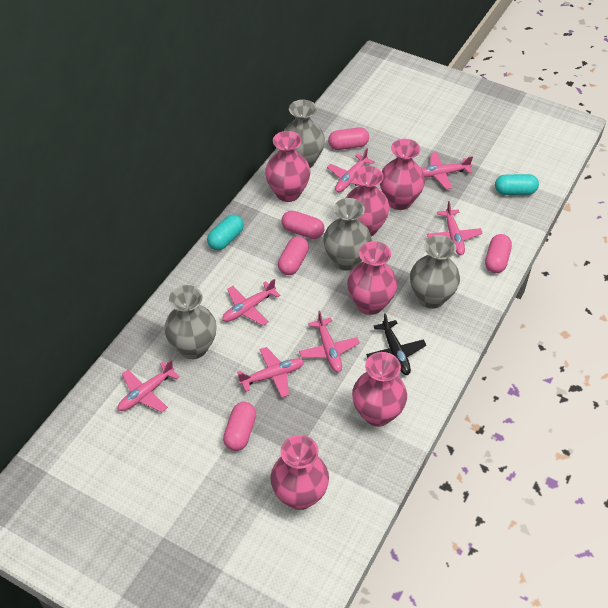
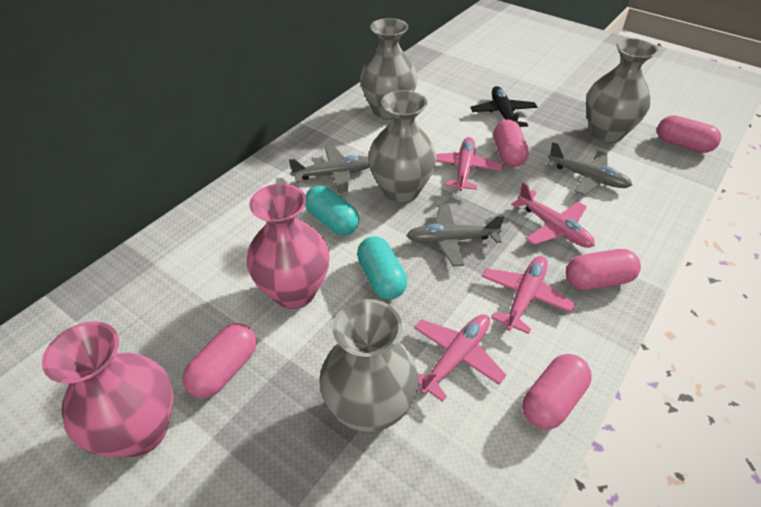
grey plane: none = 0 -> [289,145,370,193] [406,205,504,267] [546,142,632,196] = 3
pink plane: [118,360,179,412] [222,279,281,326] [237,347,304,398] [299,311,360,372] [327,148,375,192] [421,152,473,189] [427,201,483,255] = 7 -> [414,314,506,402] [436,137,503,191] [481,256,575,334] [511,182,595,248] = 4
pink vase: [265,131,310,202] [270,435,329,510] [346,166,390,237] [347,241,397,315] [352,352,407,427] [380,139,425,210] = 6 -> [42,321,173,457] [247,184,330,309] = 2

